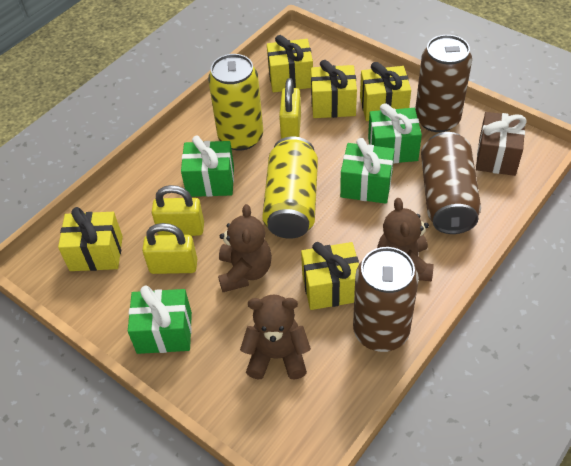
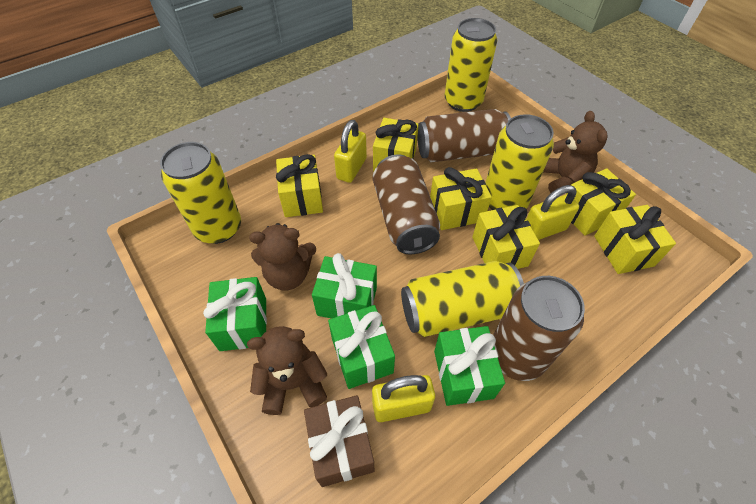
yellow can: [208,54,263,151] [262,137,318,239] = 2 -> [160,142,241,244] [401,261,524,337] [444,18,497,112] [485,114,554,210] = 4
yellow gift: [58,207,123,271] [267,35,313,92] [301,242,359,310] [311,60,357,118] [360,62,411,121] = 5 -> [276,154,323,217] [373,118,419,172] [430,167,492,230] [472,205,540,269] [567,168,636,236] [594,205,676,274] = 6

